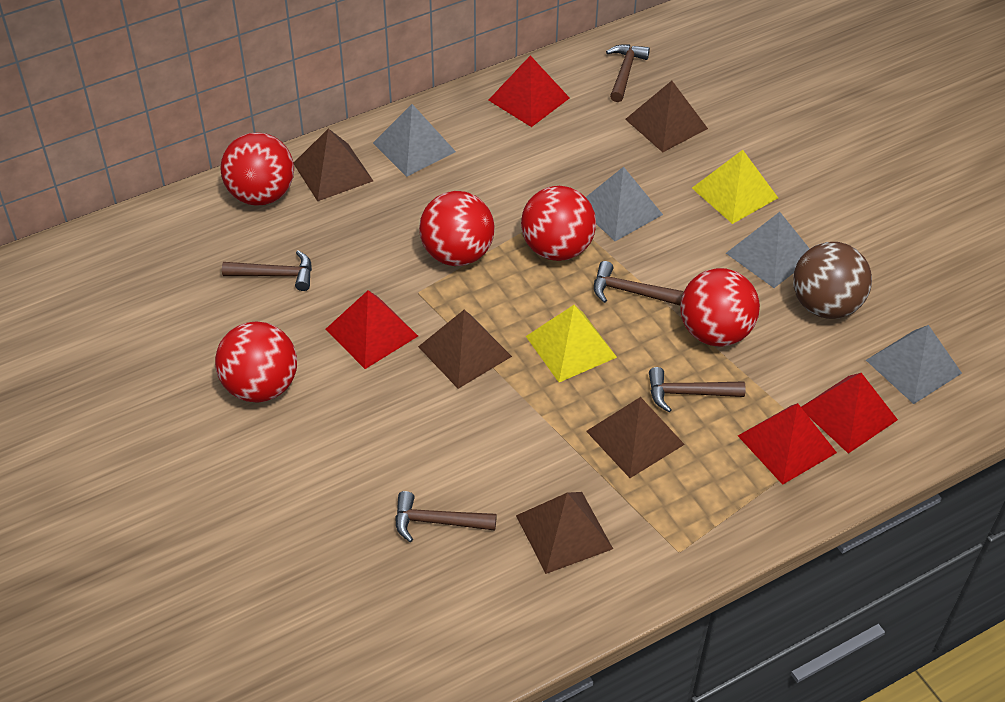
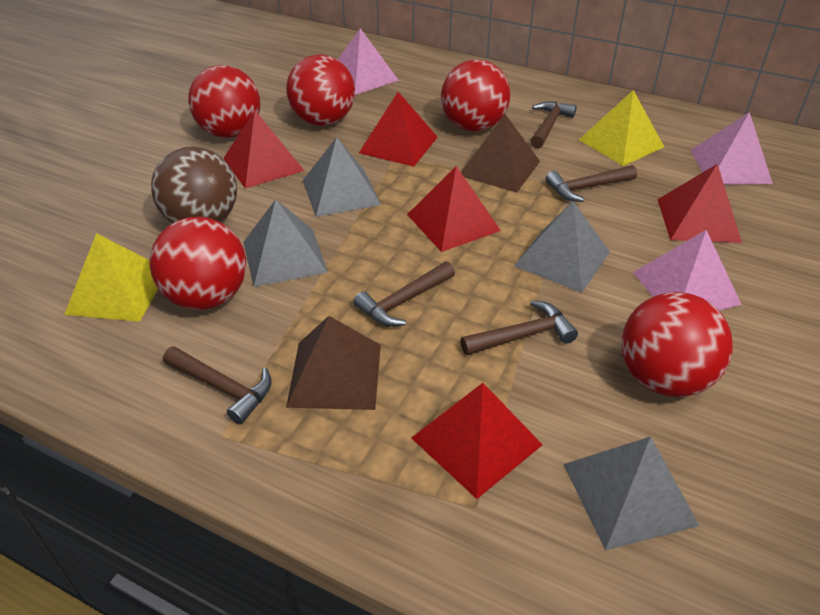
brown pyramid: [294,128,373,201] [418,310,512,389] [516,492,613,574] [586,397,685,478] [625,81,708,152] = 5 -> [286,316,381,410] [461,114,540,193] = 2
pink pyramid: none = 0 -> [338,28,399,95] [632,230,742,310] [690,112,773,184] = 3
red pyramid: [326,290,418,369] [488,55,570,127] [738,403,837,485] [801,373,898,454] = 4 -> [224,110,304,189] [359,92,437,167] [407,166,501,252] [411,383,543,499] [657,164,742,243] = 5

